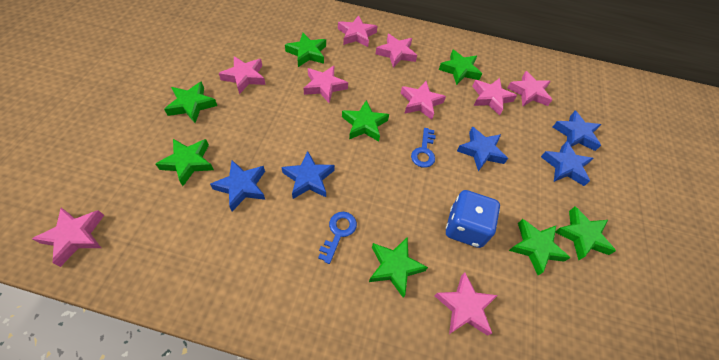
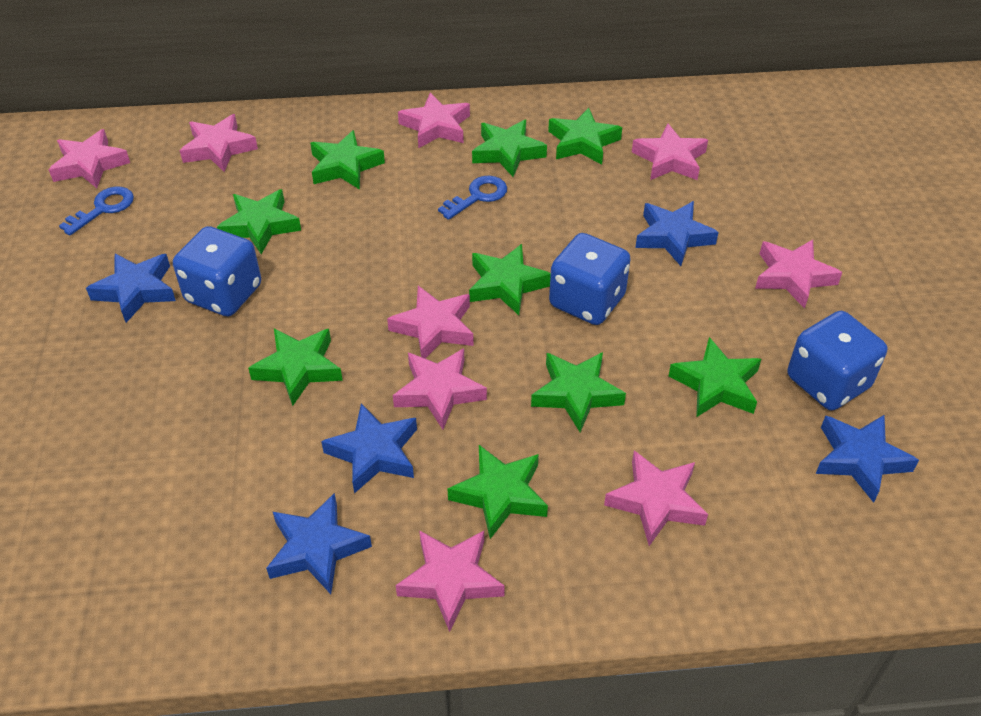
blue dice: [446,190,500,248] = 1 -> [173,226,261,316] [549,233,631,325] [787,311,888,410] = 3
green star: [156,139,214,186] [164,81,217,123] [285,33,326,67] [342,100,389,142] [369,237,428,298] [439,50,482,85] [509,219,571,275] [555,207,616,260] = 8 -> [217,189,301,254] [248,328,343,406] [310,130,385,190] [448,445,548,539] [469,244,551,315] [472,119,547,177] [531,352,626,432] [548,108,622,165] [669,337,761,417] = 9

